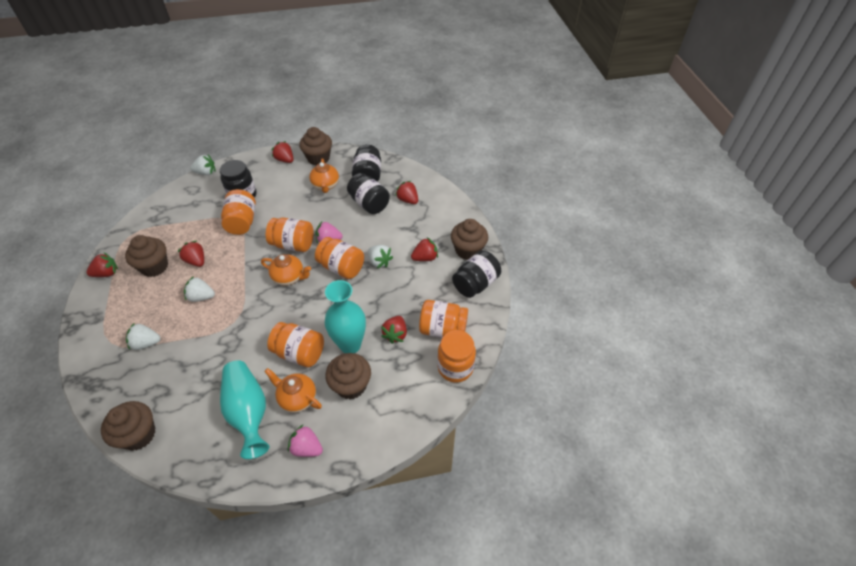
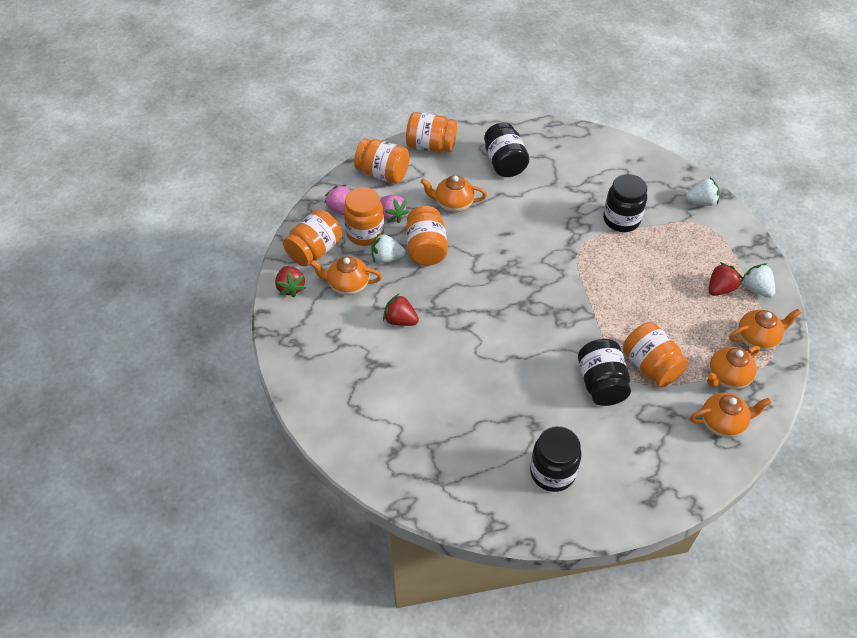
brown cupcake: [101,401,155,451] [125,235,168,277] [299,127,332,165] [325,353,371,399] [451,219,488,260] = 5 -> none = 0
orange teapot: [261,254,311,286] [264,368,322,413] [309,158,339,193] = 3 -> [310,256,382,295] [421,175,487,212] [690,393,771,437] [707,346,760,389] [729,309,801,351] = 5
red strawberry: [86,253,118,277] [177,240,204,267] [271,141,294,163] [381,316,407,344] [395,181,418,204] [411,237,438,261] = 6 -> [275,266,306,297] [383,293,419,326] [709,262,742,296] = 3
turquoise vase: [220,360,269,459] [325,280,366,353] = 2 -> none = 0
white strawberry: [126,322,161,350] [184,276,215,302] [190,155,216,175] [368,245,393,268] = 4 -> [371,234,406,263] [686,177,720,206] [741,263,775,298] = 3

